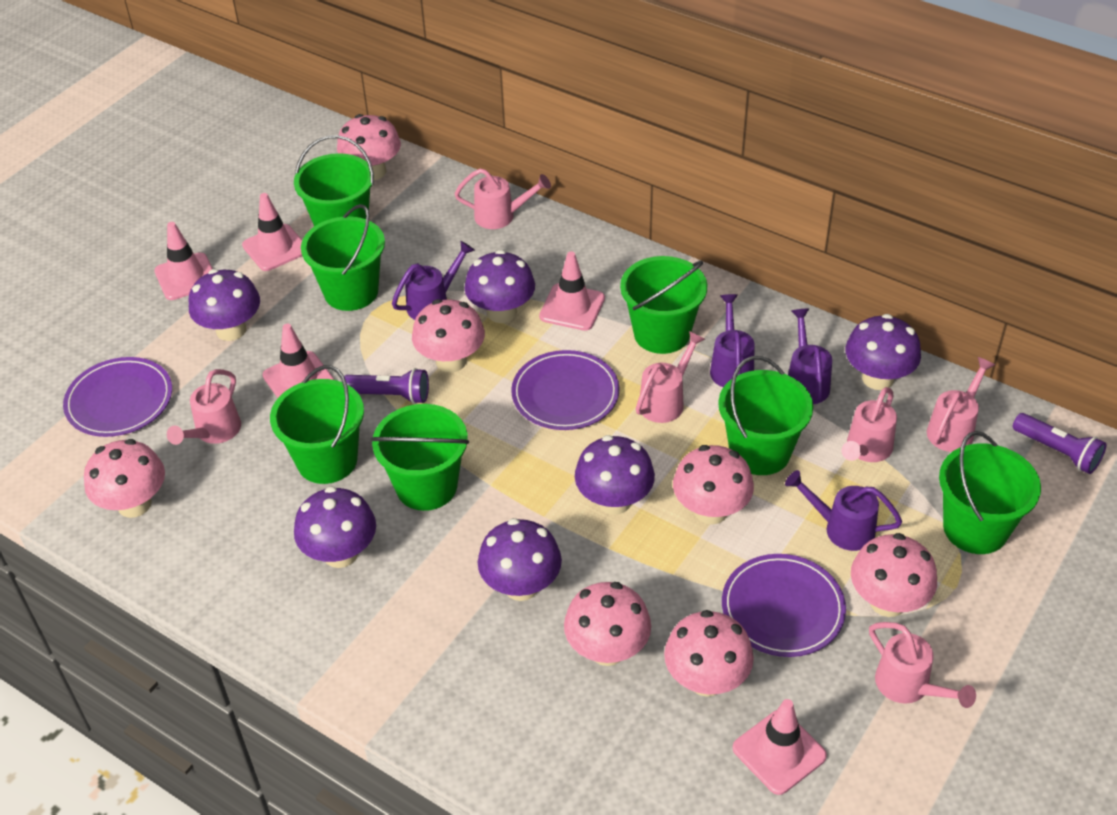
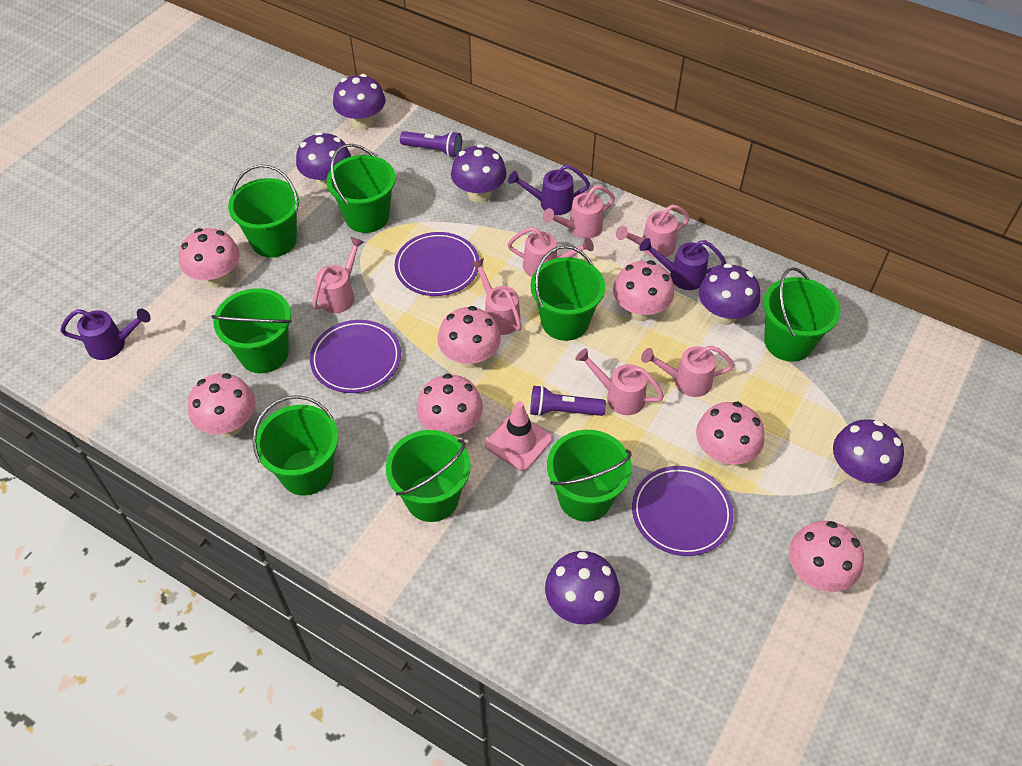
green bucket: [270,365,364,484] [294,135,374,226] [301,204,385,311] [370,404,469,511] [620,256,707,354] [718,356,813,475] [939,431,1041,554] = 7 -> [211,288,292,373] [228,165,299,257] [253,395,338,496] [327,144,396,233] [386,430,471,522] [530,245,605,341] [547,430,632,522] [763,267,841,362] = 8
pink traffic cone: [154,222,213,300] [242,193,302,271] [263,324,334,398] [539,252,605,331] [732,699,827,795] = 5 -> [485,401,552,471] = 1
pink watering can: [167,369,241,445] [454,168,551,229] [636,331,705,423] [842,387,897,462] [869,622,976,708] [927,357,995,452] = 6 -> [313,237,364,313] [471,258,522,335] [507,227,594,277] [543,185,615,239] [575,348,664,415] [616,205,690,258] [641,346,735,397] = 7
purple watering can: [392,241,475,320] [710,294,754,387] [785,470,902,551] [788,309,832,404] = 4 -> [60,309,151,360] [508,164,590,215] [640,238,726,290] = 3

